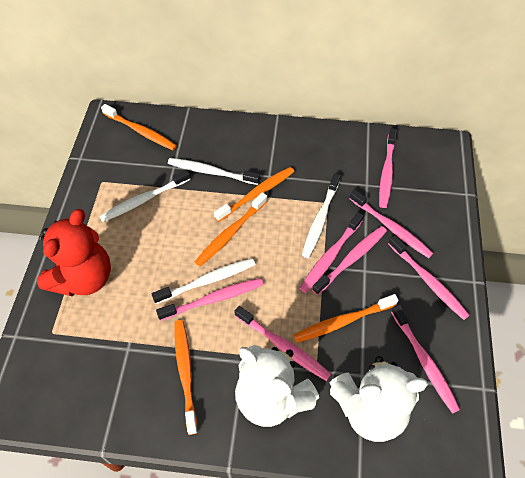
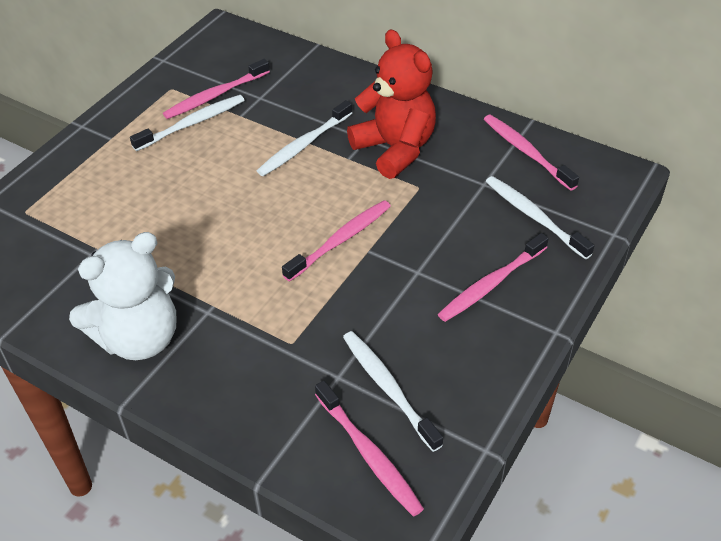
orange toothbrush: [101,104,177,150] [175,320,198,435] [195,192,267,266] [214,167,295,222] [293,294,398,343] = 5 -> none = 0
pink toothbrush: [156,278,263,321] [234,306,331,381] [300,212,364,293] [312,226,387,295] [349,190,433,258] [379,128,397,208] [388,235,470,320] [391,305,460,414] = 8 -> [163,59,270,119] [282,200,391,282] [315,381,424,517] [438,233,549,322] [484,115,579,191] = 5
white teddy bear: [235,345,319,427] [329,356,428,442] = 2 -> [69,232,177,360] = 1

